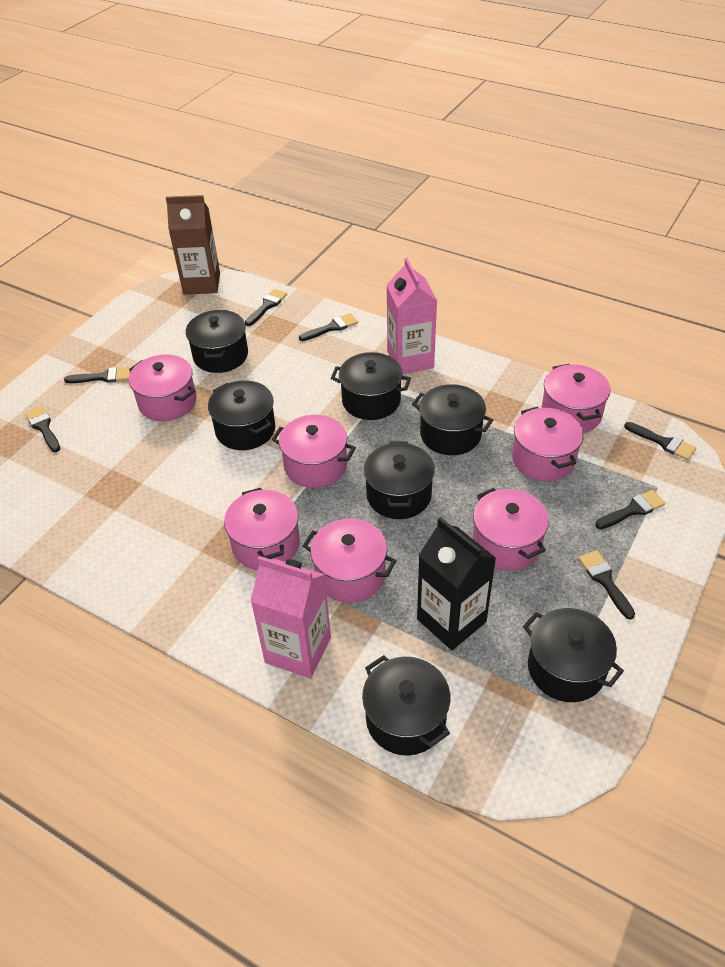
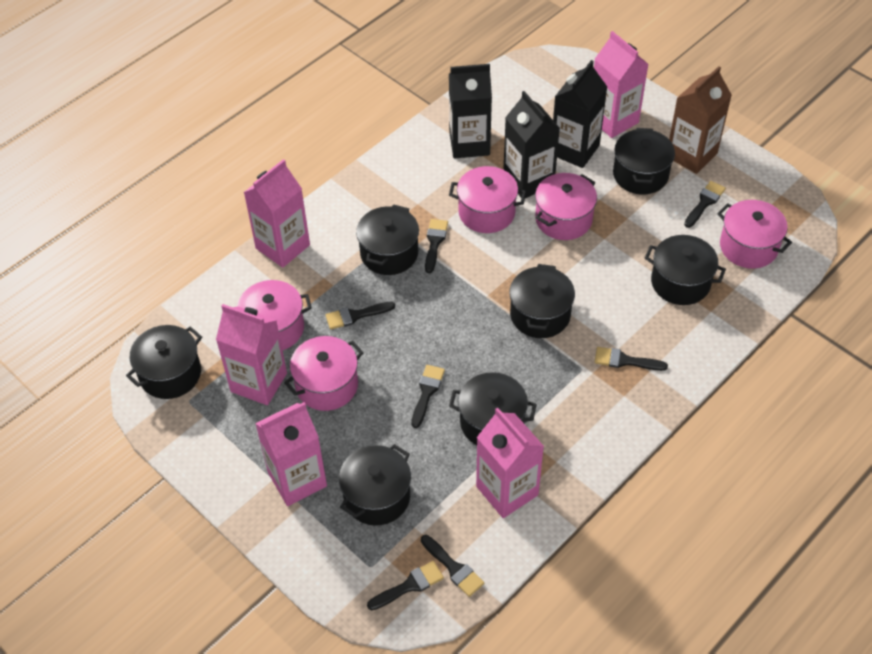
black carton: [417,517,496,650] = 1 -> [449,64,492,158] [503,91,560,198] [553,60,607,168] = 3
pink carton: [250,556,331,679] [387,258,437,374] = 2 -> [216,304,287,405] [243,159,310,268] [255,402,327,506] [476,408,544,518] [594,31,649,138] = 5
pink pot: [129,354,196,422] [224,488,300,570] [272,415,356,488] [303,519,396,603] [473,488,549,571] [512,407,584,481] [541,364,610,433] = 7 -> [237,280,312,350] [284,336,364,411] [449,166,526,233] [535,173,597,240] [717,200,792,269] = 5

